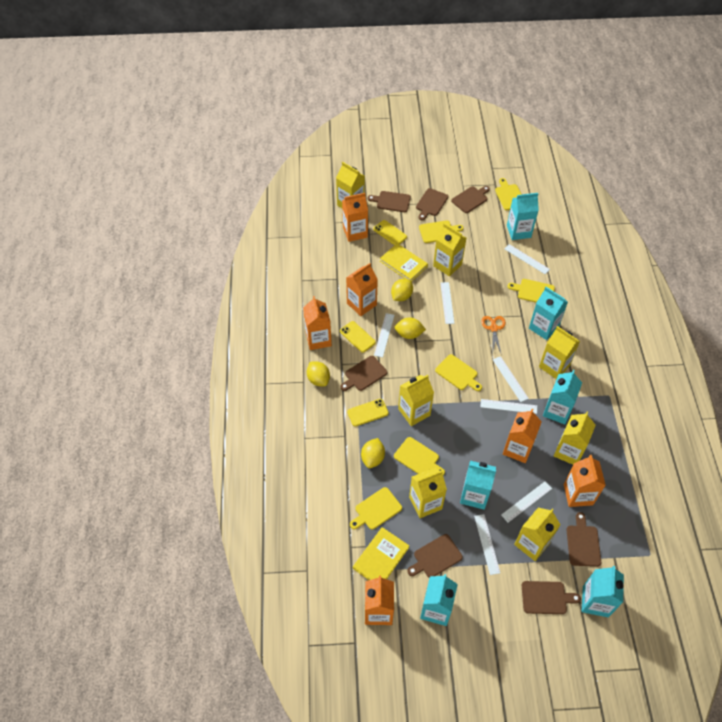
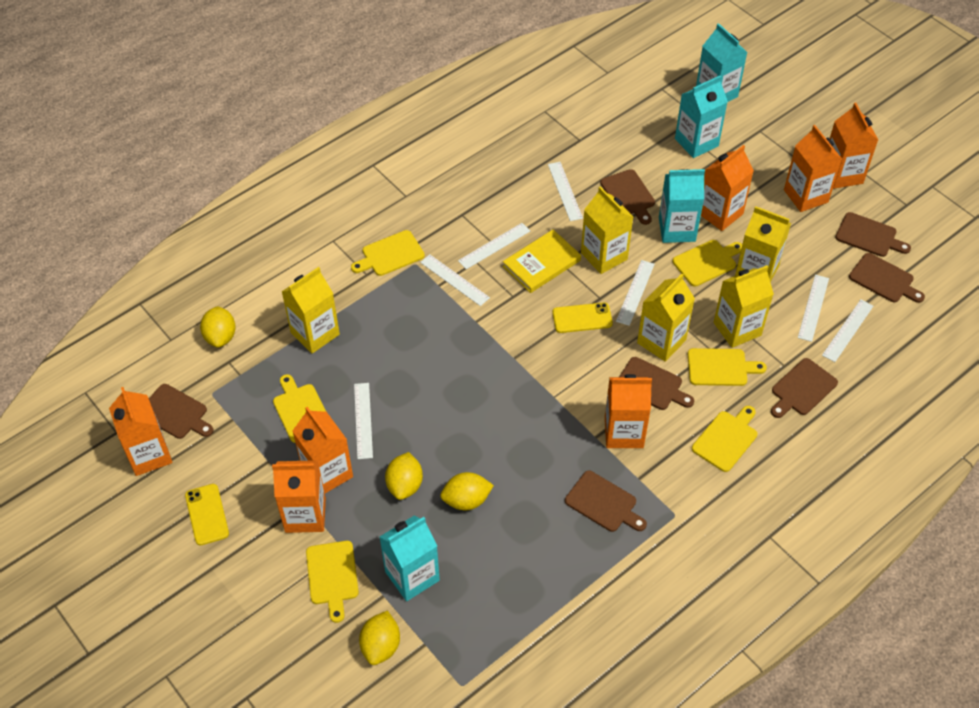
orange carton: [303,296,332,350] [342,193,368,242] [346,263,378,316] [365,576,394,625] [503,409,542,463] [564,455,606,507] = 6 -> [109,387,172,476] [272,460,326,533] [293,407,353,493] [605,374,652,448] [701,145,754,231] [784,125,842,212] [830,103,878,189] = 7
orange scissors: [481,316,506,353] = 1 -> none = 0
turquoise carton: [420,574,458,626] [460,461,496,510] [507,193,539,240] [529,287,568,340] [543,370,582,424] [582,566,624,617] = 6 -> [380,515,440,601] [659,169,705,243] [675,75,728,158] [696,23,748,102] = 4
yellow book: [353,527,409,580] [380,243,428,281] = 2 -> [503,230,581,293] = 1
yellow carton: [336,162,365,208] [398,375,434,426] [409,468,447,518] [433,223,466,277] [514,507,561,561] [539,326,580,379] [554,412,596,465] = 7 -> [281,267,340,353] [581,186,633,274] [637,274,695,362] [714,265,774,348] [735,206,791,283] = 5
yellow phone: [340,321,376,353] [347,399,389,427] [373,220,407,245] = 3 -> [185,484,229,545] [552,302,613,333] = 2

